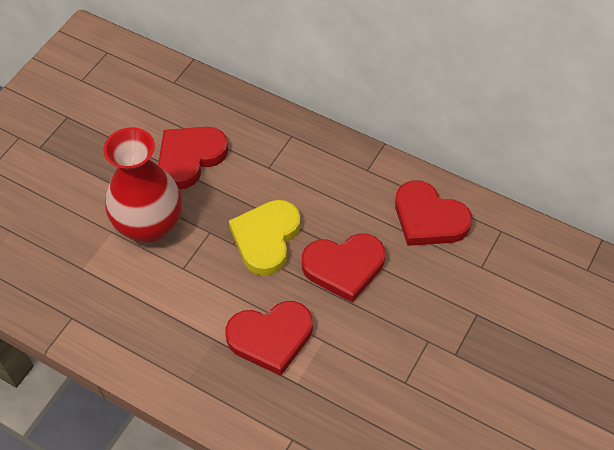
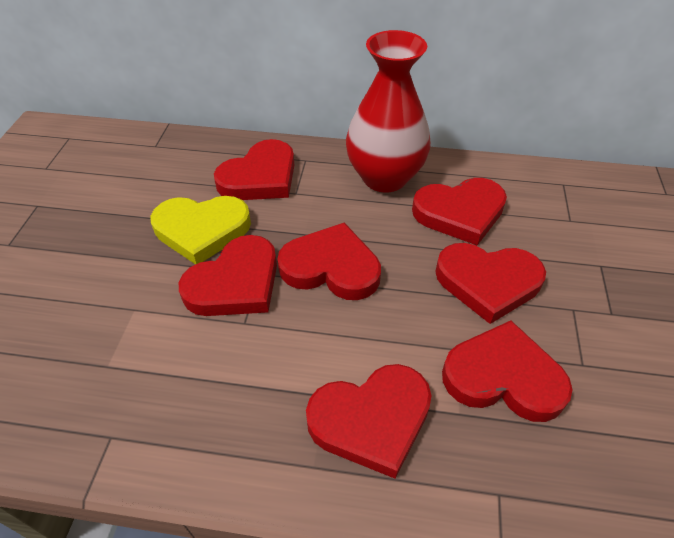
red heart: [158,127,228,189] [225,301,313,376] [302,233,385,303] [395,180,472,246] = 4 -> [179,235,277,316] [214,139,294,200] [277,222,381,300] [306,364,432,479] [412,178,507,245] [435,243,546,324] [442,320,573,422] = 7

